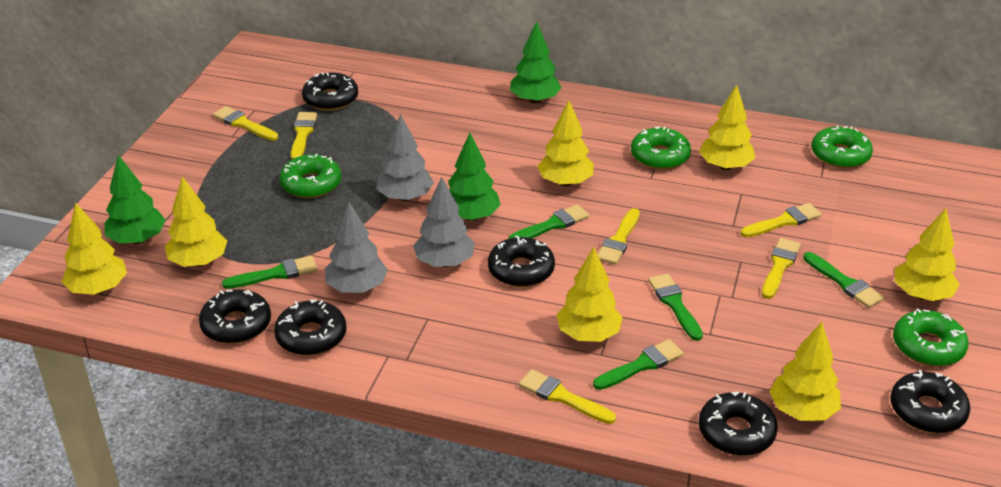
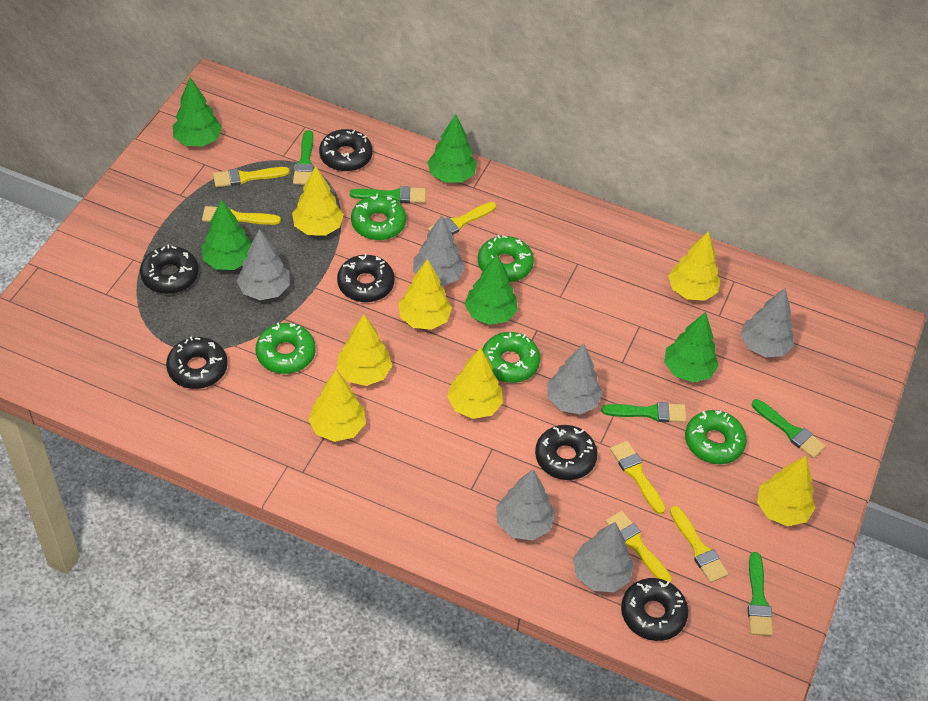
green donut: [279,154,342,198] [631,126,691,170] [811,125,873,168] [893,309,969,366] = 4 -> [255,322,316,374] [351,194,406,240] [478,235,534,282] [482,332,540,383] [685,410,747,464] = 5
green tree: [105,155,166,244] [448,133,501,221] [510,21,562,104] = 3 -> [173,77,222,147] [201,199,252,270] [427,114,477,182] [465,254,518,325] [664,312,719,382] = 5
grey tree: [325,202,388,293] [376,114,434,201] [413,177,475,267] = 3 -> [237,229,290,300] [413,215,465,286] [496,469,555,540] [547,344,603,414] [573,522,634,592] [741,288,794,358] = 6

